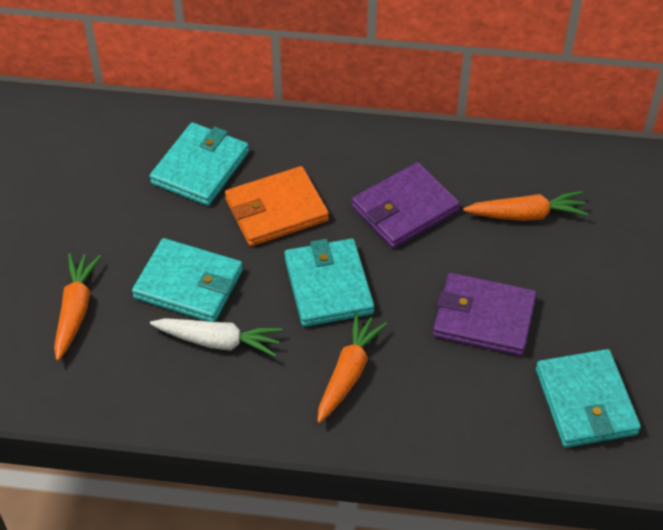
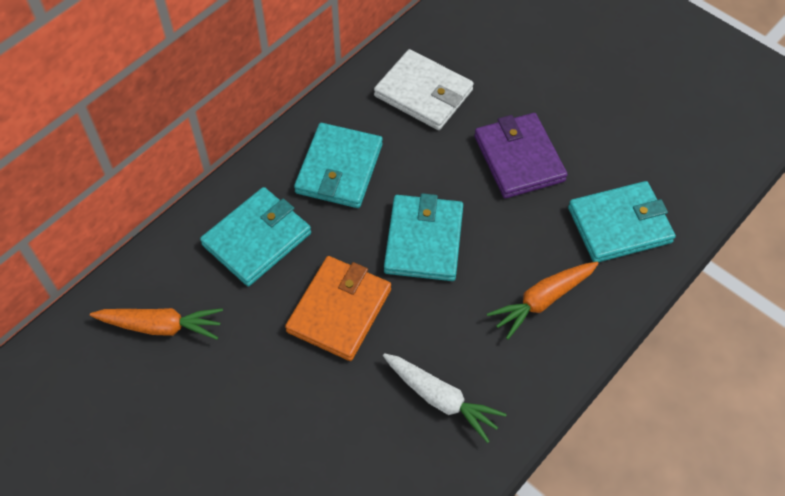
orange carrot: [54,253,101,361] [317,312,387,423] [463,191,589,221] = 3 -> [90,308,223,340] [487,262,599,340] = 2
purple wallet: [352,162,460,249] [433,273,537,356] = 2 -> [474,113,568,198] = 1
white wallet: none = 0 -> [374,49,474,130] = 1

